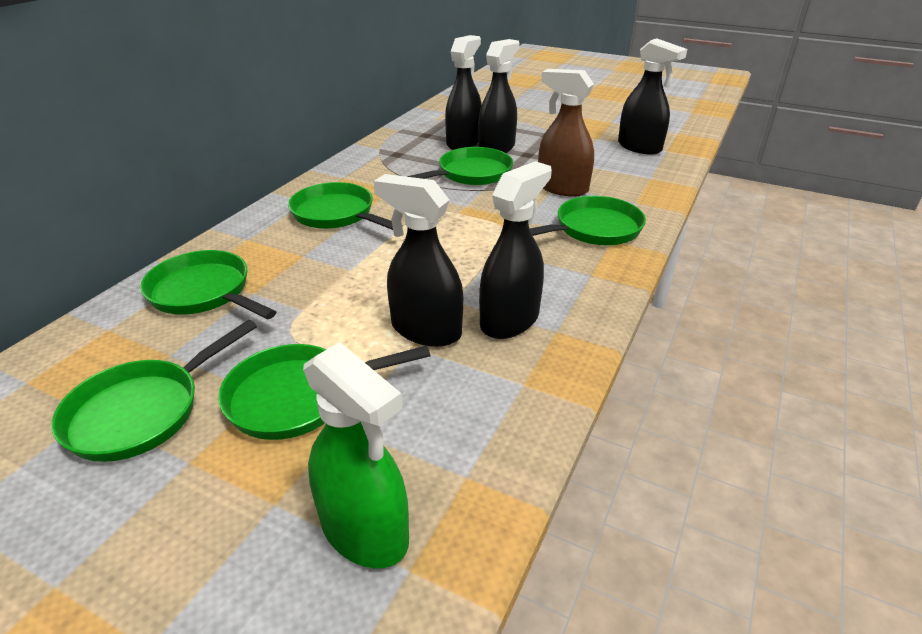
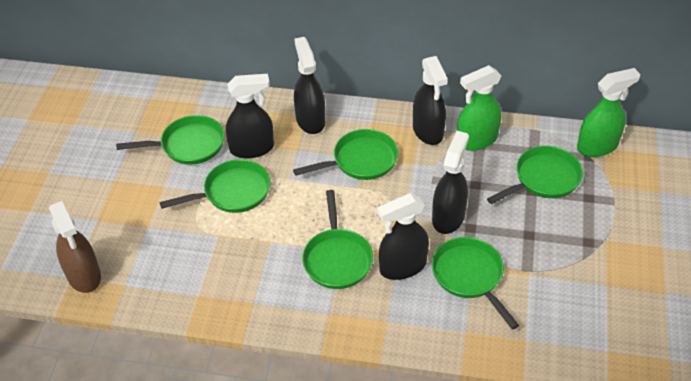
green spray bottle: [303,342,409,569] = 1 -> [457,65,502,151] [577,68,640,157] = 2

